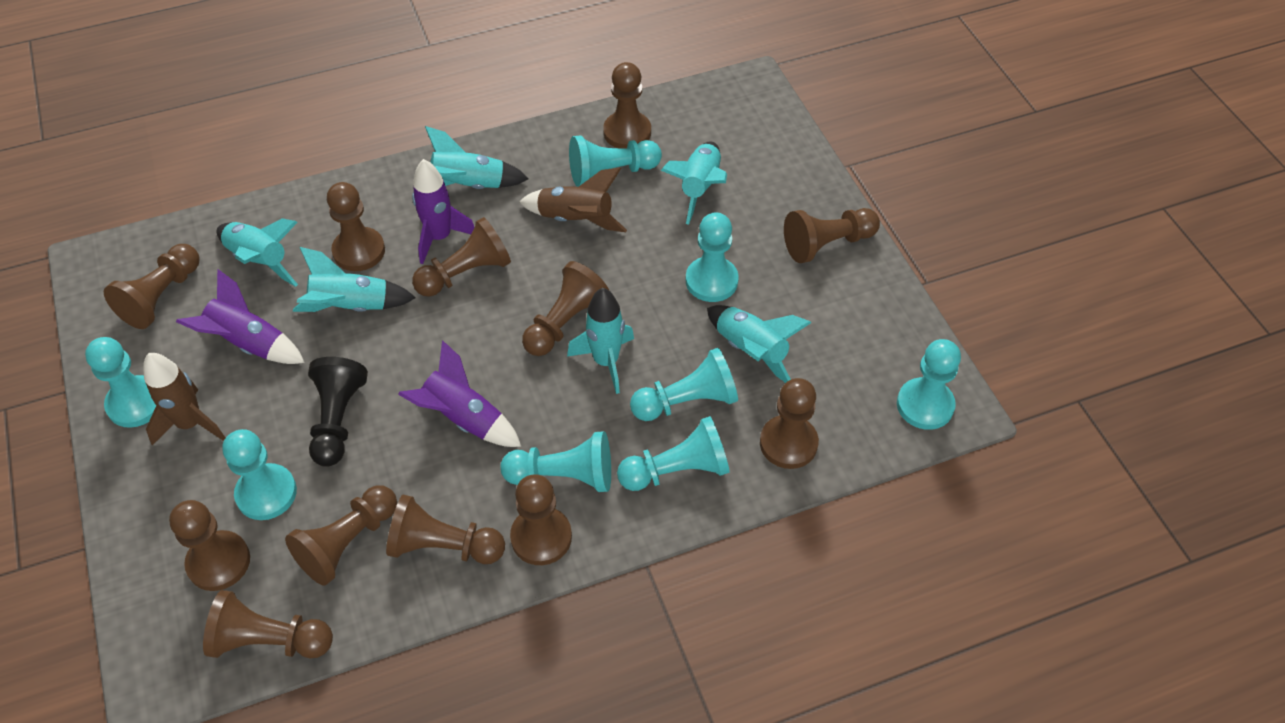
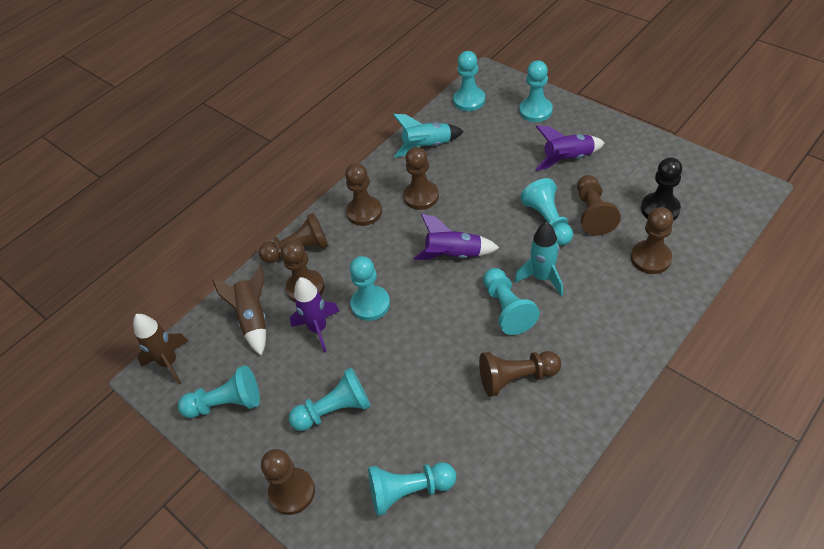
brown pawn: [104,244,200,329] [169,500,250,591] [203,590,333,659] [285,485,397,586] [327,182,385,271] [386,495,505,564] [412,217,511,297] [510,474,572,565] [522,261,609,356] [603,62,651,149] [760,378,819,469] [784,208,880,263] = 12 -> [259,213,329,263] [261,449,315,515] [281,240,324,302] [345,163,382,226] [403,147,439,210] [479,351,561,397] [577,175,621,236] [631,207,674,274] = 8
turquoise rocket: [217,218,298,287] [293,247,416,312] [425,126,529,189] [567,288,634,394] [661,141,727,225] [707,305,812,383] = 6 -> [393,114,464,158] [514,222,563,296] = 2

